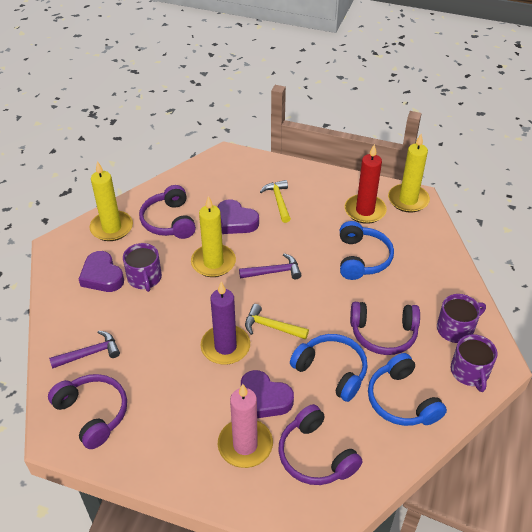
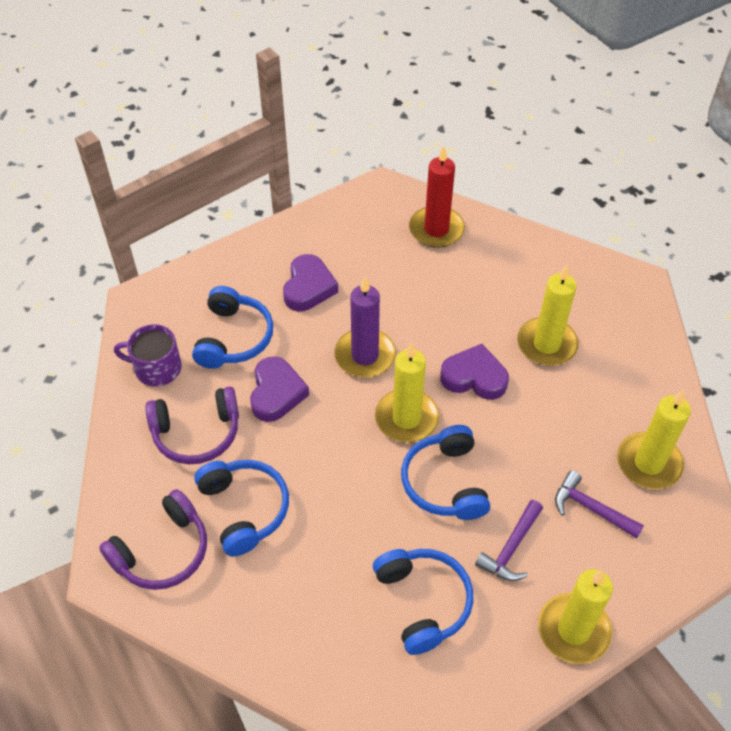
blue headphones: [290,334,368,402] [340,221,394,280] [368,353,447,426] = 3 -> [192,286,273,369] [194,460,289,557] [373,549,473,655] [401,425,490,520] = 4
pink candle: [218,384,273,468] = 1 -> none = 0
purple headphones: [48,374,127,449] [139,185,196,239] [278,404,363,485] [350,302,420,355] = 4 -> [99,489,207,590] [145,387,239,464] = 2
purple mug: [123,243,162,292] [437,294,486,343] [451,334,497,392] = 3 -> [114,324,182,387] = 1
yellow candle: [90,161,133,241] [191,196,236,277] [388,134,430,213] = 3 -> [375,342,439,443] [517,265,579,366] [538,569,613,664] [617,390,691,489] = 4
yellow hammer: [245,304,309,340] [260,180,291,223] = 2 -> none = 0

